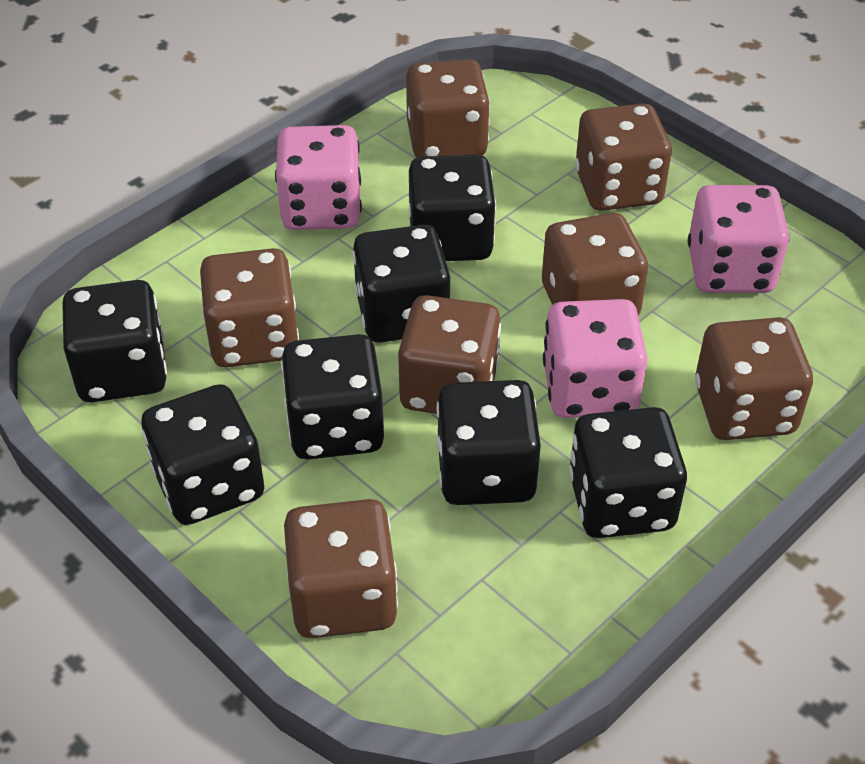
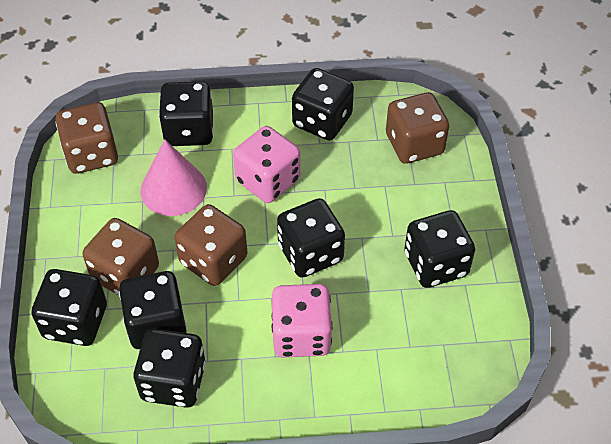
brown dice: [200,248,299,367] [284,499,398,638] [398,295,501,414] [406,59,490,158] [542,213,648,316] [575,103,672,211] [695,317,813,440] = 7 -> [55,102,118,174] [82,218,159,295] [174,204,247,286] [386,92,449,164] = 4
pink cone: none = 0 -> [141,139,207,216] = 1
pink dice: [275,125,362,230] [543,299,648,418] [688,185,789,293] = 3 -> [233,126,300,203] [272,284,333,357] = 2

